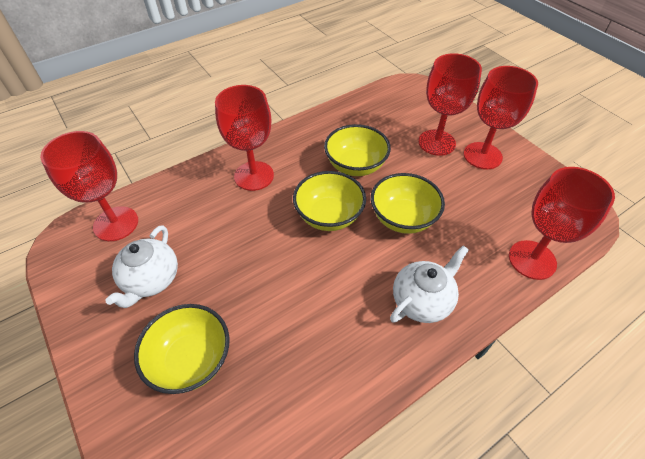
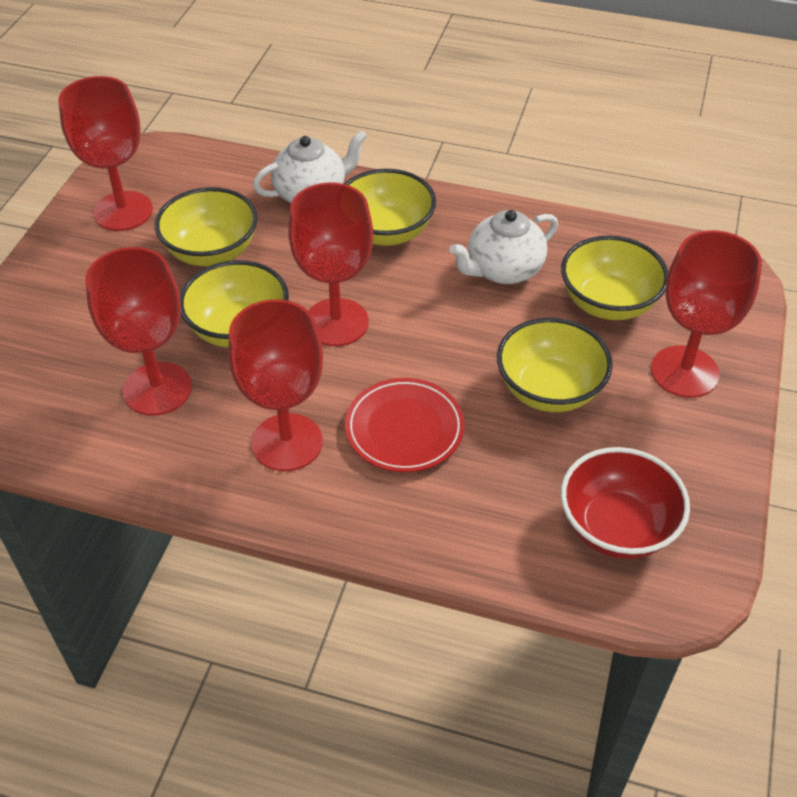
red bowl: none = 0 -> [560,447,690,559] = 1
red plate: none = 0 -> [345,378,465,472] = 1
yellow bowl: [134,304,230,394] [293,171,366,231] [324,124,391,176] [371,173,445,234] = 4 -> [155,187,258,266] [180,260,289,348] [344,169,436,246] [497,318,613,412] [561,236,669,320] = 5

